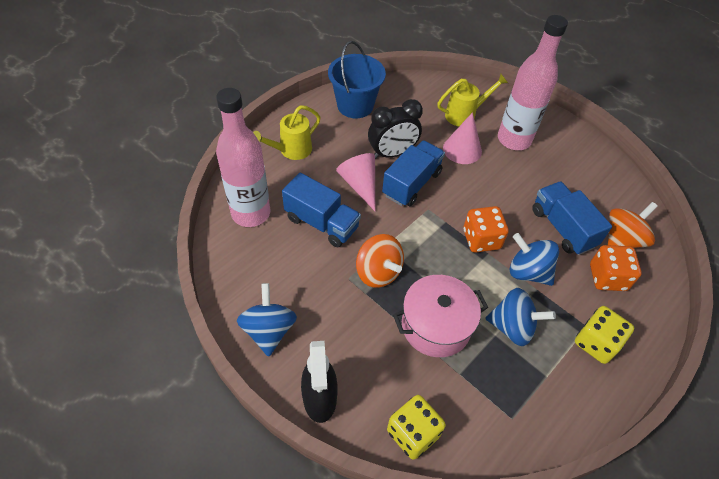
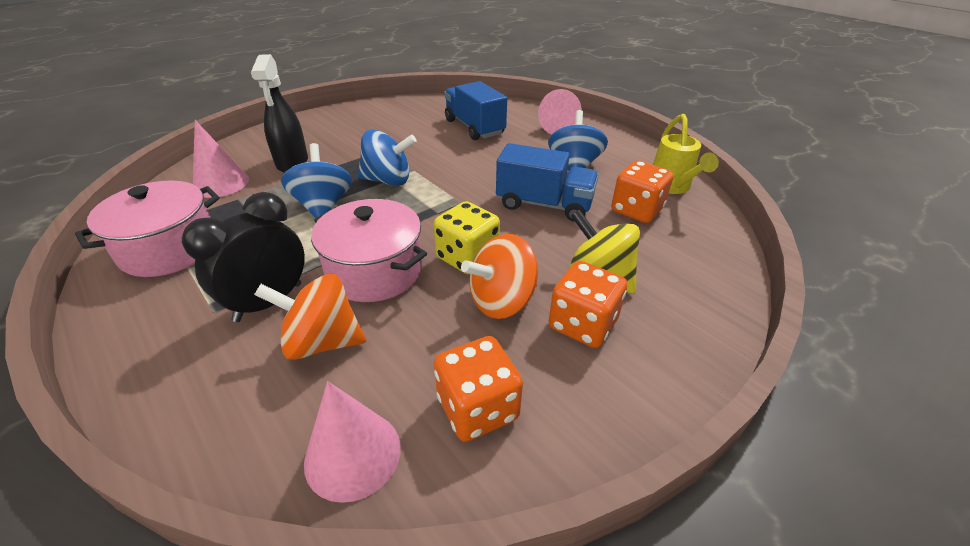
blue bucket: [328,41,386,118] = 1 -> none = 0
blue truck: [282,173,361,247] [382,140,445,206] [532,181,612,255] = 3 -> [444,81,507,140] [496,143,599,222] = 2
orange dice: [463,206,509,253] [590,245,642,291] = 2 -> [434,336,523,442] [549,261,627,348] [611,161,673,223] = 3
pink bottle: [216,88,271,227] [498,15,568,150] = 2 -> none = 0
pink cone: [336,153,375,211] [443,112,482,164] = 2 -> [193,120,249,198] [304,381,401,503] [538,89,582,135] = 3
pink pot: [393,275,488,357] = 1 -> [75,180,220,277] [311,199,427,302] = 2
yellow dice: [387,395,446,459] [575,306,634,364] = 2 -> [434,201,500,274] = 1
yellow spinning top: none = 0 -> [569,210,640,293] = 1
yellow watering can: [253,105,321,160] [437,74,508,126] = 2 -> [653,114,719,194] = 1

